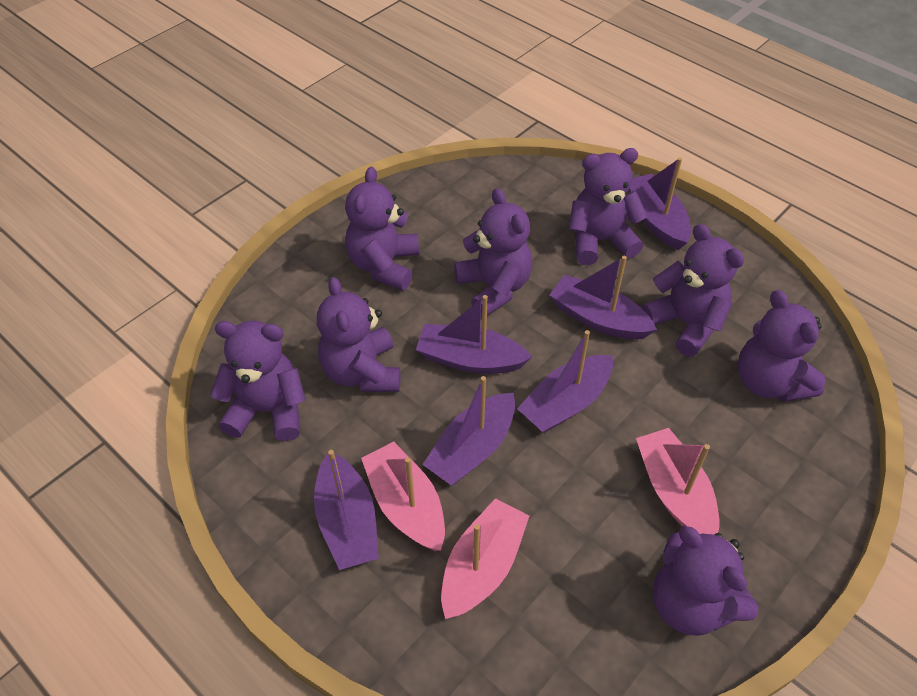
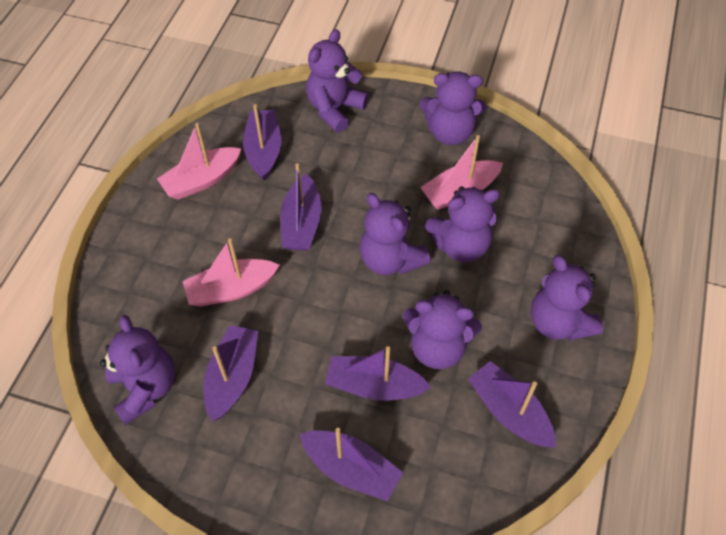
purple teddy bear: [210,321,306,441] [317,277,400,392] [345,167,419,291] [454,188,532,317] [569,148,648,265] [641,224,744,357] [653,526,759,636] [738,290,826,402] = 8 -> [100,315,175,425] [306,29,369,133] [360,193,430,275] [402,290,482,369] [420,71,486,145] [424,186,500,262] [531,255,603,341] = 7

